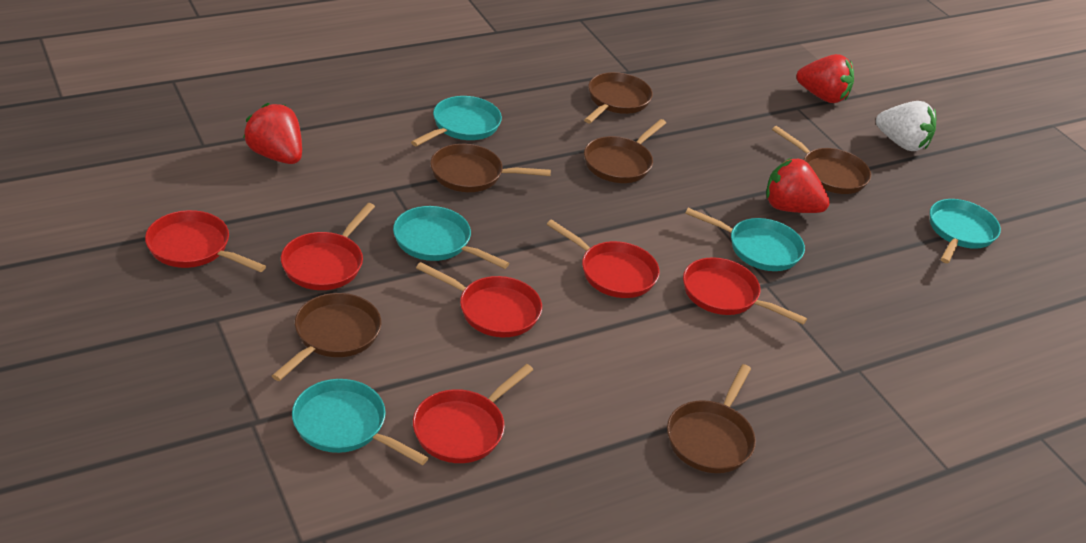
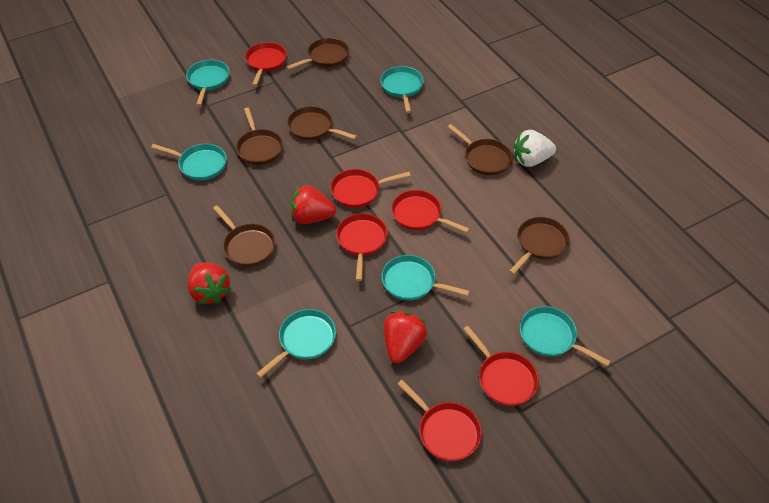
turquoise pan: [292,379,428,465] [393,206,509,269] [411,96,502,147] [685,208,805,271] [930,199,1001,263] = 5 -> [151,144,227,180] [186,60,230,106] [256,309,336,378] [380,66,424,113] [381,255,470,301] [520,306,611,366] = 6

